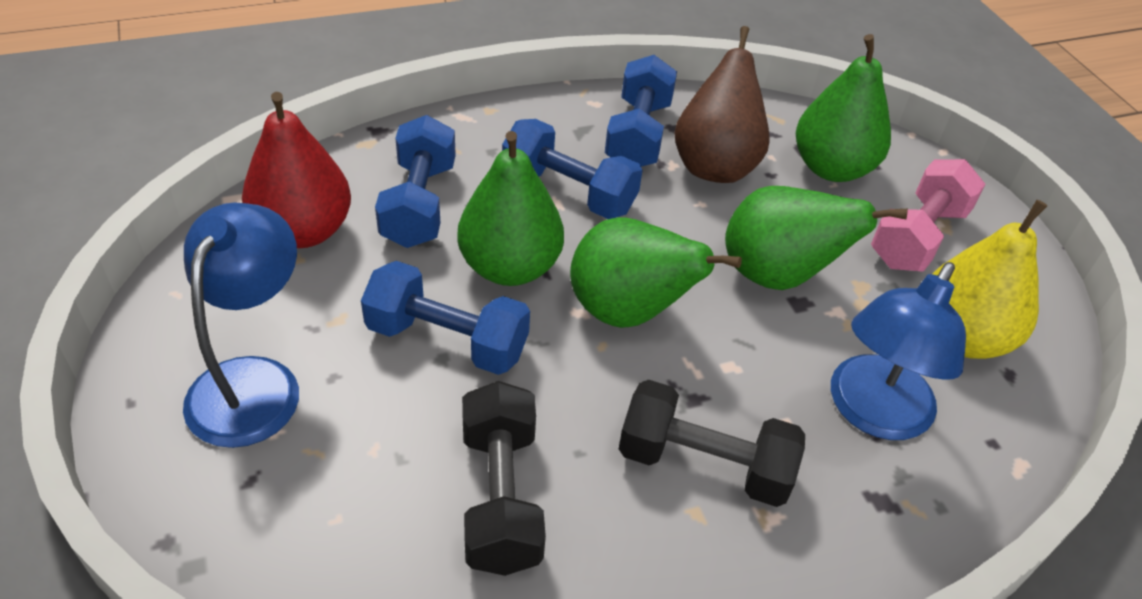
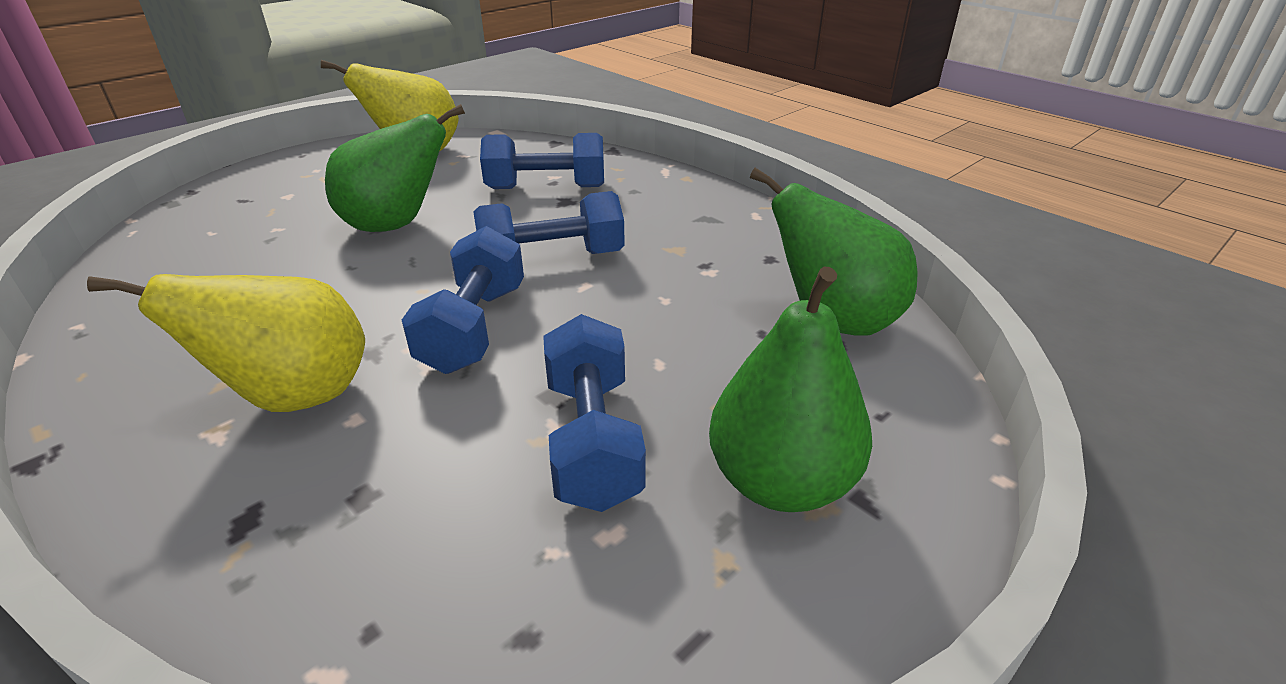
black dumbbell: [462,381,546,576] [619,379,805,507] = 2 -> none = 0
blue lamp: [183,203,299,448] [831,262,966,440] = 2 -> none = 0
brown pear: [674,26,770,183] = 1 -> none = 0
green pear: [457,131,564,286] [570,217,742,328] [725,186,908,290] [796,34,891,182] = 4 -> [325,104,465,232] [709,267,872,512] [750,168,918,336] = 3
pink dumbbell: [871,159,986,272] = 1 -> none = 0
red pear: [242,92,351,248] = 1 -> none = 0
yellow pear: [933,200,1047,359] = 1 -> [87,274,365,412] [321,60,459,151] = 2

